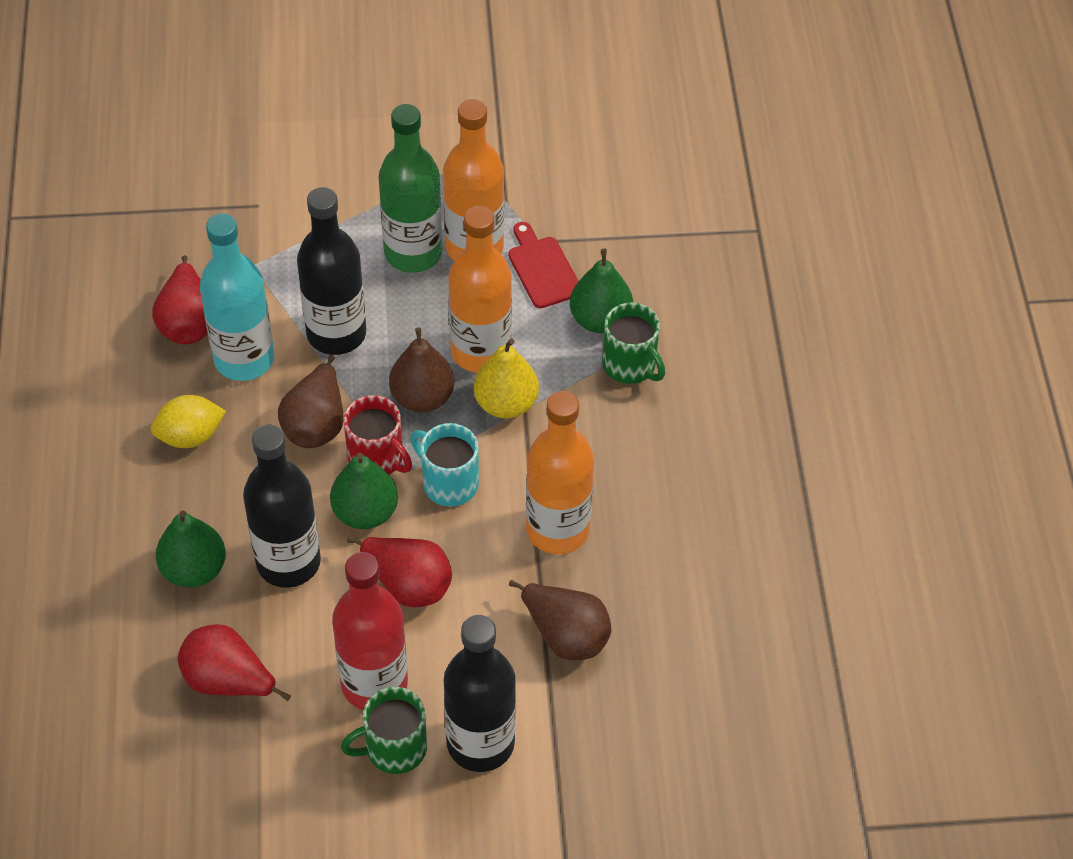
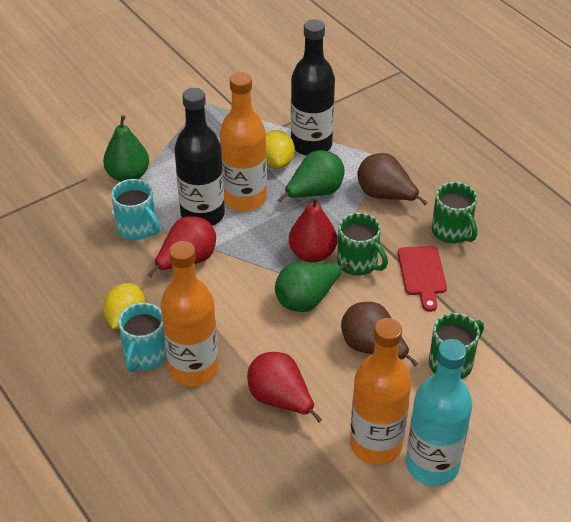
black bottle: [243,425,321,588] [297,187,366,355] [444,615,516,772] = 3 -> [174,88,225,226] [291,19,335,156] = 2
brown pear: [278,355,344,448] [389,328,454,412] [509,580,611,660] = 3 -> [341,302,418,366] [357,153,428,205] = 2
green bottle: [379,104,442,273] = 1 -> none = 0
green mug: [341,687,427,774] [602,302,665,384] = 2 -> [337,213,388,276] [429,313,484,379] [432,182,477,243] = 3
red bottle: [332,552,408,710] = 1 -> none = 0
red mug: [344,395,412,475] = 1 -> none = 0
turquoise mug: [410,423,479,507] = 1 -> [111,179,160,240] [118,303,167,372] = 2
yellow lemon: [151,395,226,448] = 1 -> [103,283,145,329] [266,130,295,169] = 2
yellow pear: [474,338,539,419] = 1 -> none = 0

